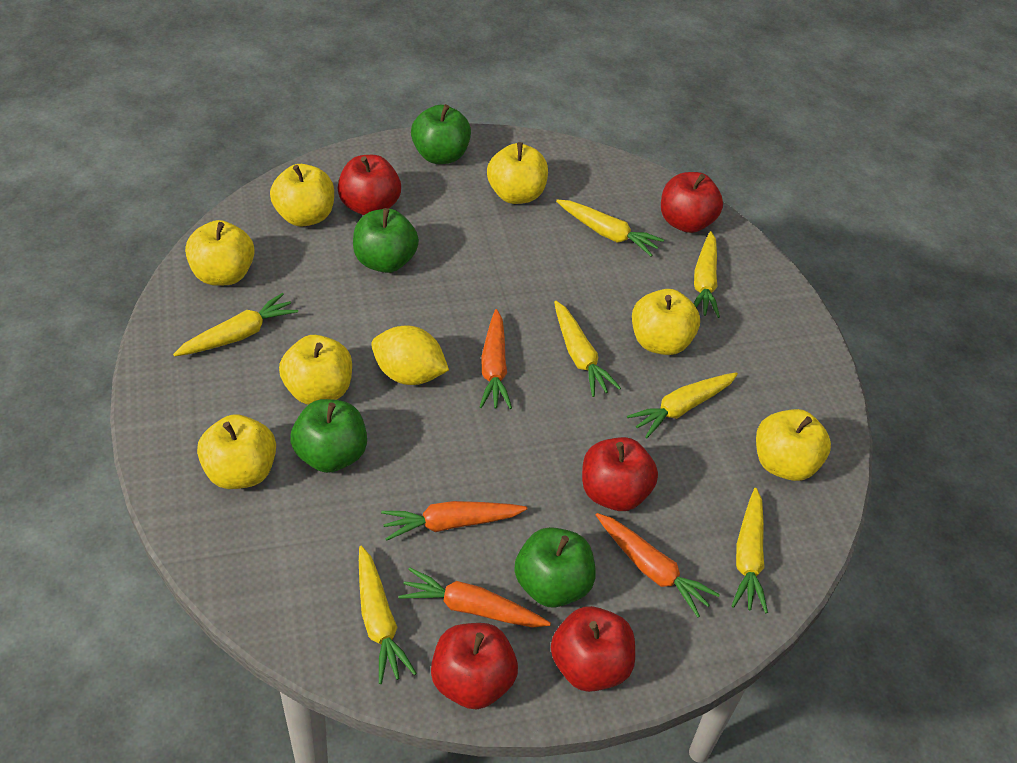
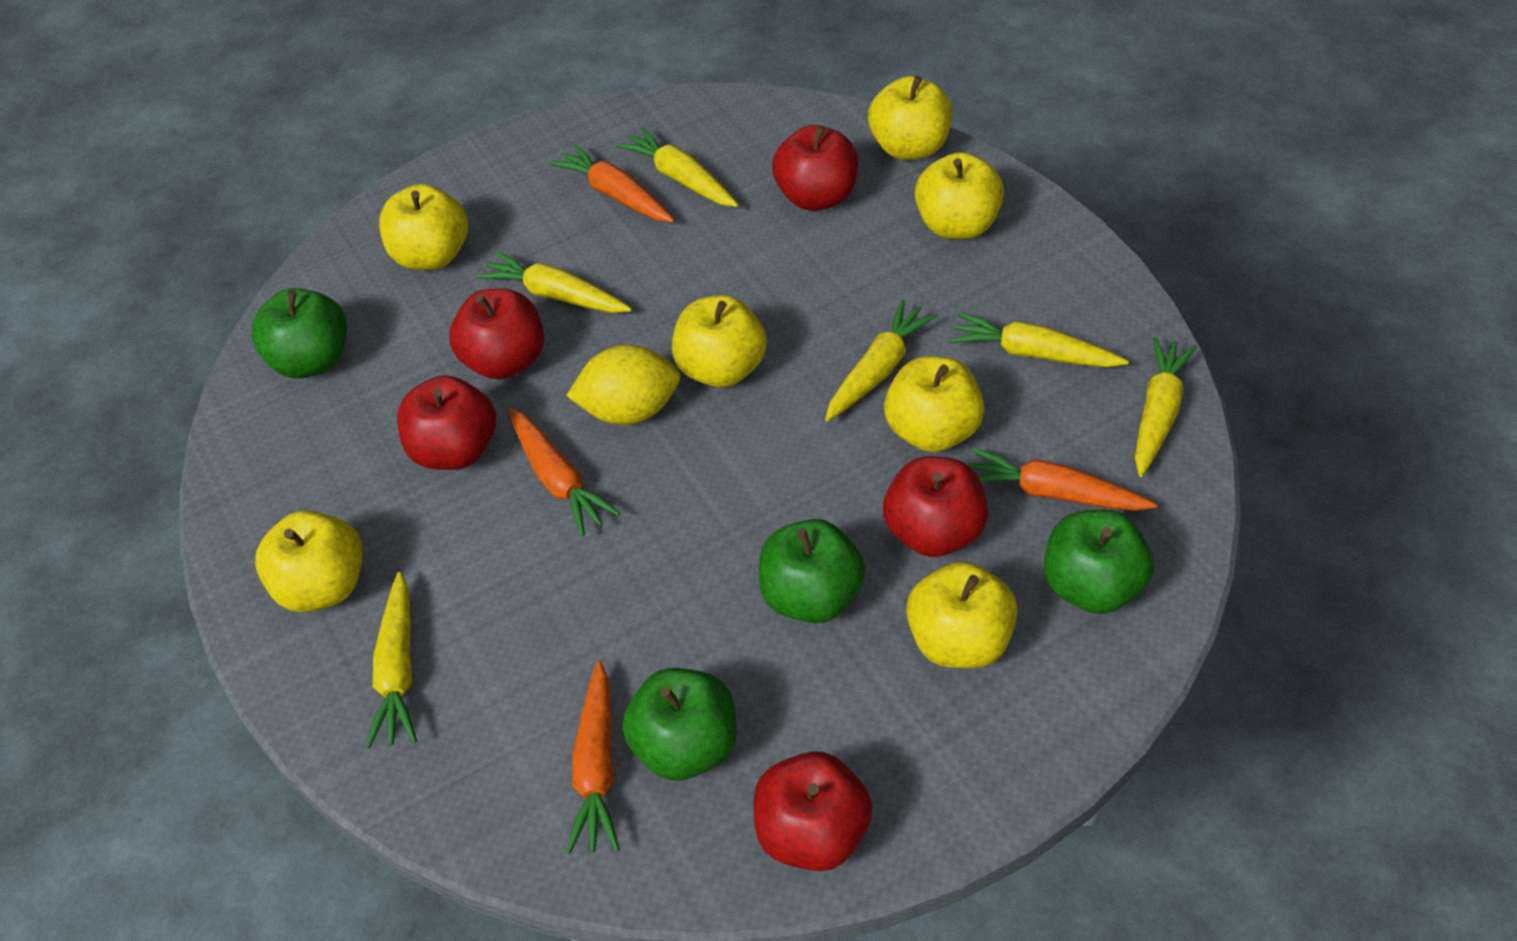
yellow carrot: [173,293,298,356] [359,546,417,684] [554,301,621,397] [556,200,664,256] [627,372,738,438] [694,231,720,318] [732,488,768,613] = 7 -> [366,572,417,749] [476,251,632,313] [616,126,739,207] [825,299,938,422] [949,312,1129,367] [1135,336,1197,477] = 6

